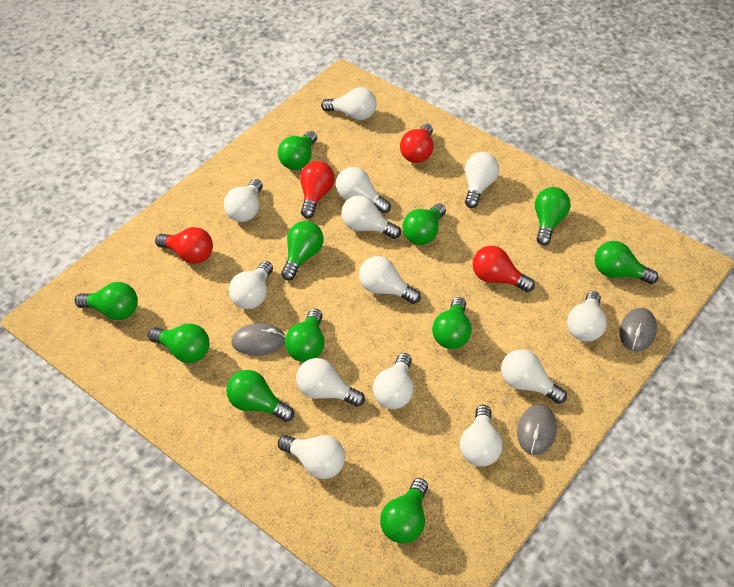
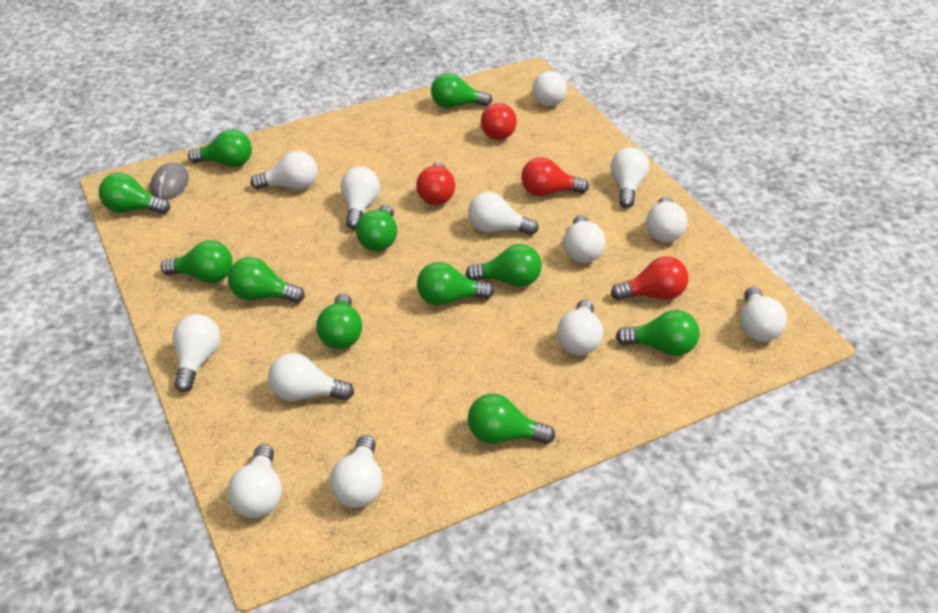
grey mouse: [231,323,285,356] [517,404,557,455] [619,308,657,352] = 3 -> [150,162,189,200] = 1

